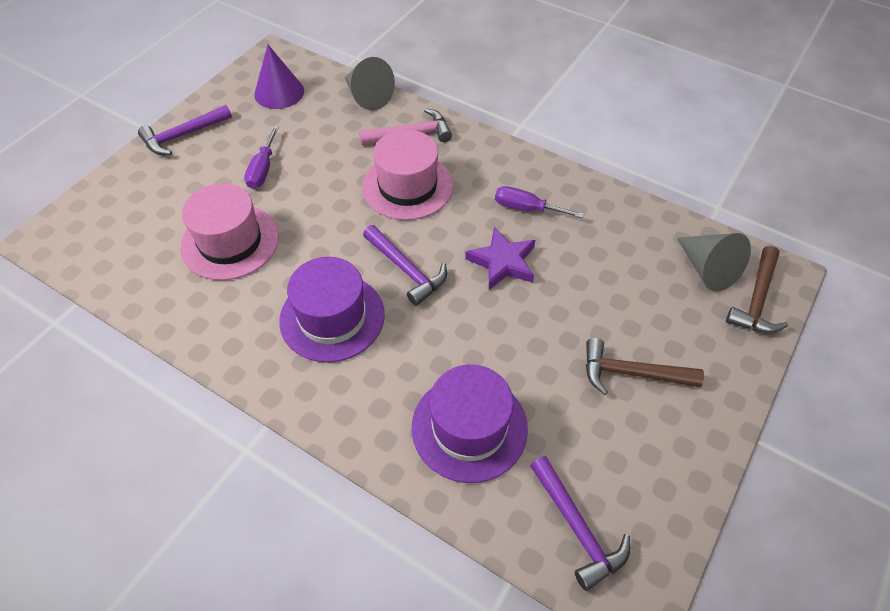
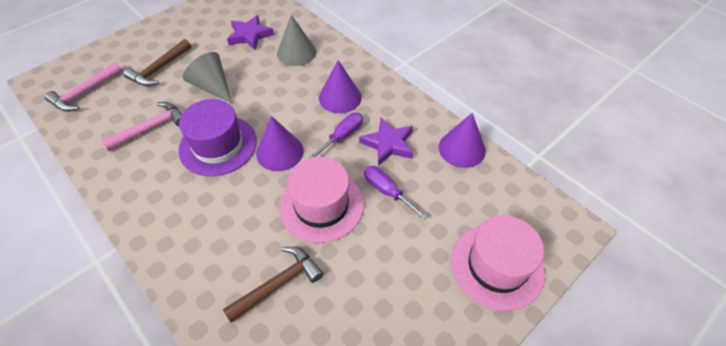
pink hammer: [359,108,452,145] = 1 -> [45,62,122,112] [101,102,182,151] = 2
purple cone: [254,44,304,109] = 1 -> [256,116,303,171] [319,60,362,113] [439,113,486,168] = 3
purple hammer: [138,105,232,155] [363,225,447,306] [530,456,630,591] = 3 -> none = 0
purple hat: [279,257,385,362] [412,365,528,483] = 2 -> [178,99,257,176] = 1
purple star: [465,227,535,290] = 1 -> [227,15,274,50] [359,118,413,166] = 2

